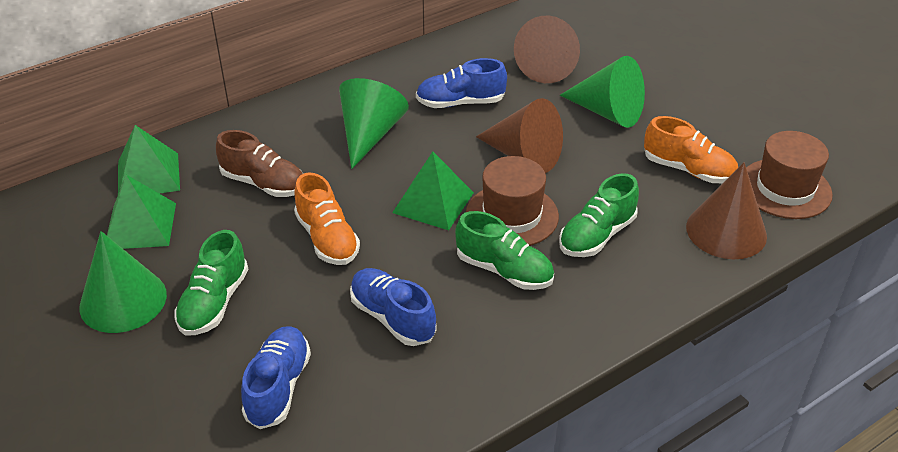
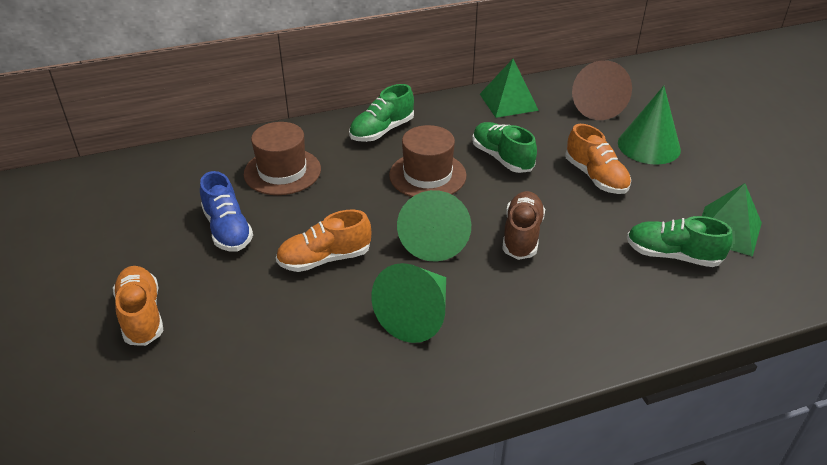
blue shoe: [241,326,311,429] [350,268,437,346] [416,58,507,108] = 3 -> [200,171,253,252] = 1
brown cone: [476,98,563,173] [514,15,580,83] [686,162,767,259] = 3 -> [572,60,632,120] = 1
green pyramid: [107,175,176,249] [118,125,180,194] [392,151,474,230] = 3 -> [480,59,539,118] [702,183,762,257] = 2
orange shoe: [294,173,360,265] [644,116,738,183] = 2 -> [113,266,163,346] [276,210,371,272] [565,124,631,194] = 3

